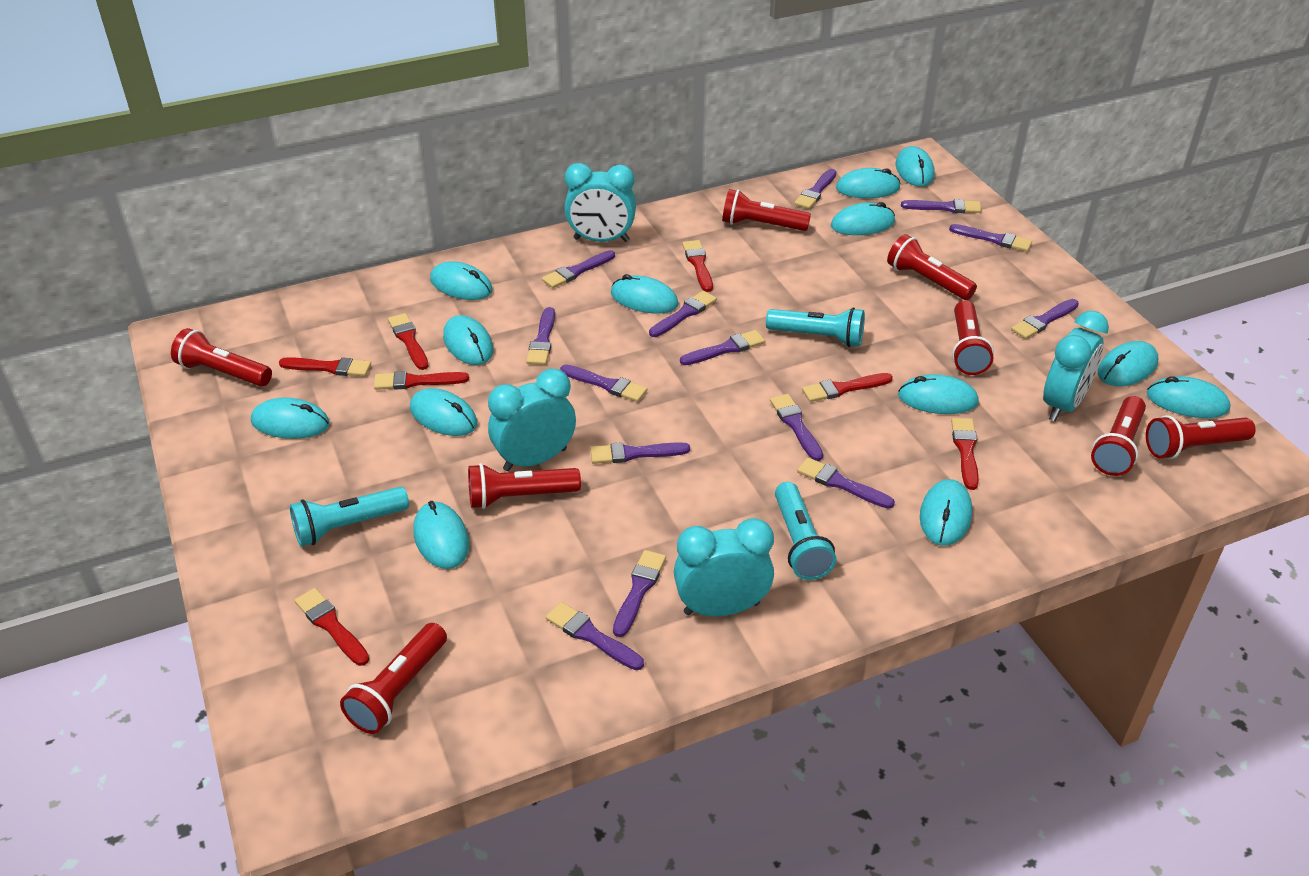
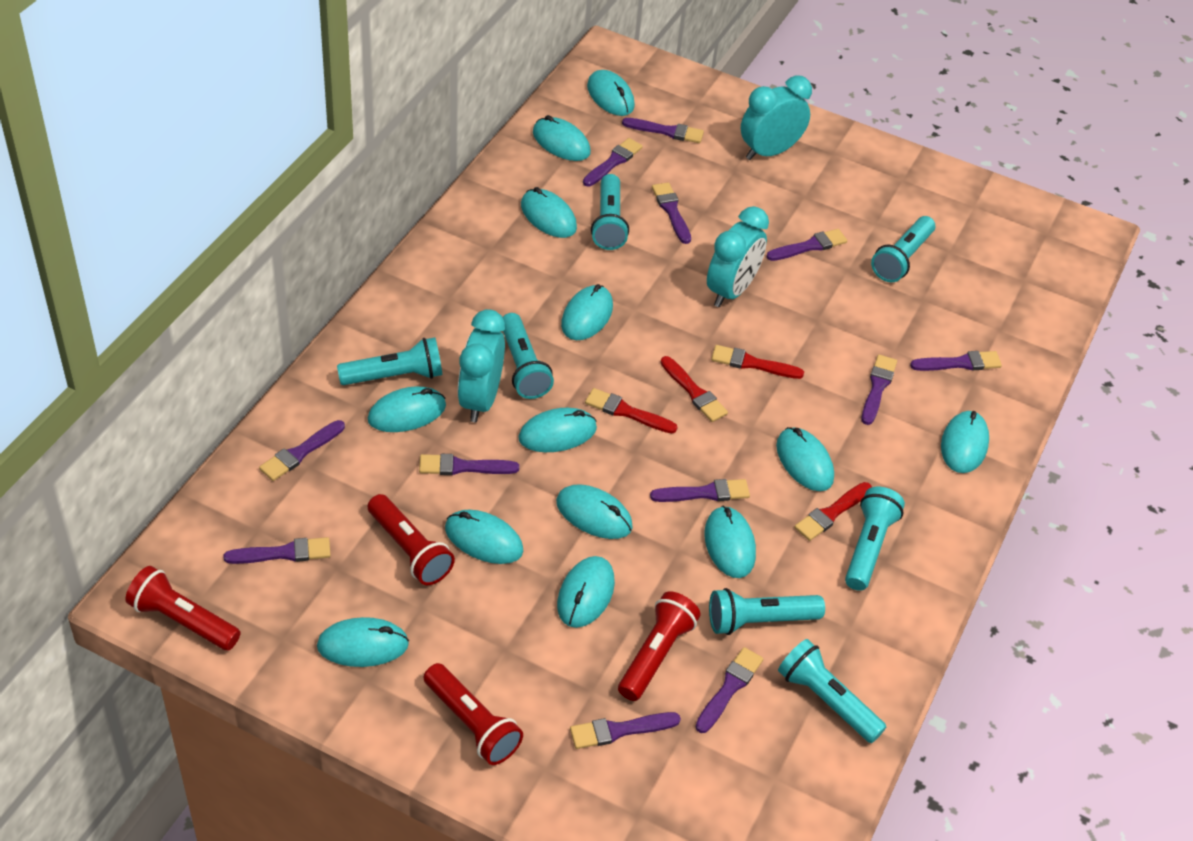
purple brush: [526,307,555,365] [542,250,615,288] [546,602,644,670] [560,364,647,402] [590,442,690,464] [613,550,666,637] [649,291,717,337] [680,330,765,365] [770,394,823,461] [794,169,837,209] [797,457,895,509] [901,199,982,213] [949,224,1032,252] [1011,299,1079,339] = 14 -> [224,537,331,564] [259,420,345,481] [419,454,519,475] [570,712,681,749] [583,138,643,186] [622,118,704,143] [650,479,750,502] [652,182,691,244] [695,647,763,733] [767,229,847,261] [861,355,897,425] [910,351,1002,371] = 12
red brush: [279,357,371,376] [295,588,369,666] [374,371,469,390] [388,313,429,370] [682,240,713,292] [802,373,893,402] [951,418,979,490] = 7 -> [585,388,677,433] [661,356,728,422] [711,345,804,379] [794,482,872,541] = 4
red flashlight: [171,328,272,387] [340,623,447,734] [468,463,581,509] [722,189,811,231] [887,234,977,300] [952,301,994,375] [1091,396,1146,476] [1146,415,1256,459] = 8 -> [125,566,240,651] [368,494,455,585] [424,663,523,765] [618,591,701,701] = 4
turquoise clock: [488,369,576,471] [565,163,636,242] [674,518,774,616] [1043,311,1109,421] = 4 -> [458,309,505,422] [707,206,769,307] [741,75,812,160] = 3
turquoise flashlight: [290,487,409,546] [766,307,865,347] [775,482,837,580] = 3 -> [337,337,442,385] [503,313,554,399] [591,174,629,250] [709,588,825,635] [778,639,886,743] [845,487,905,591] [871,216,935,282] = 7

